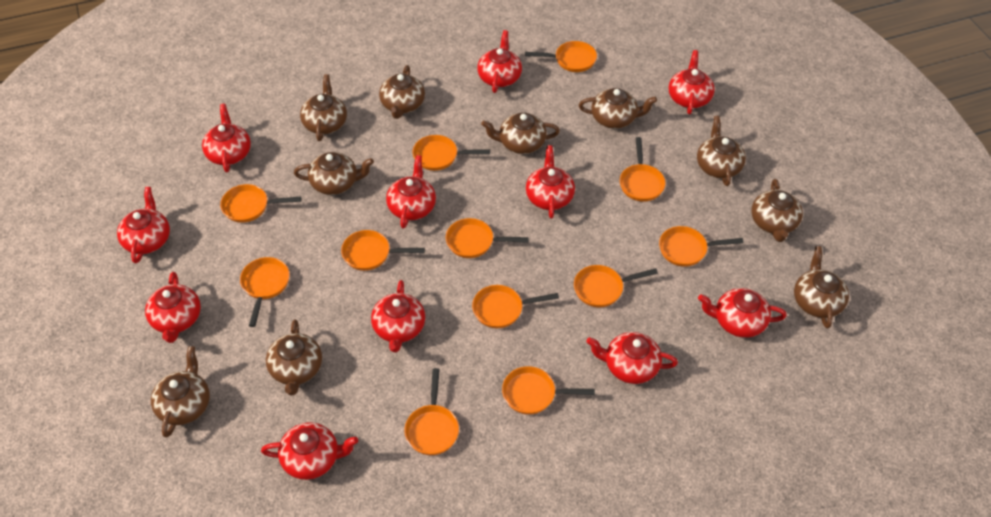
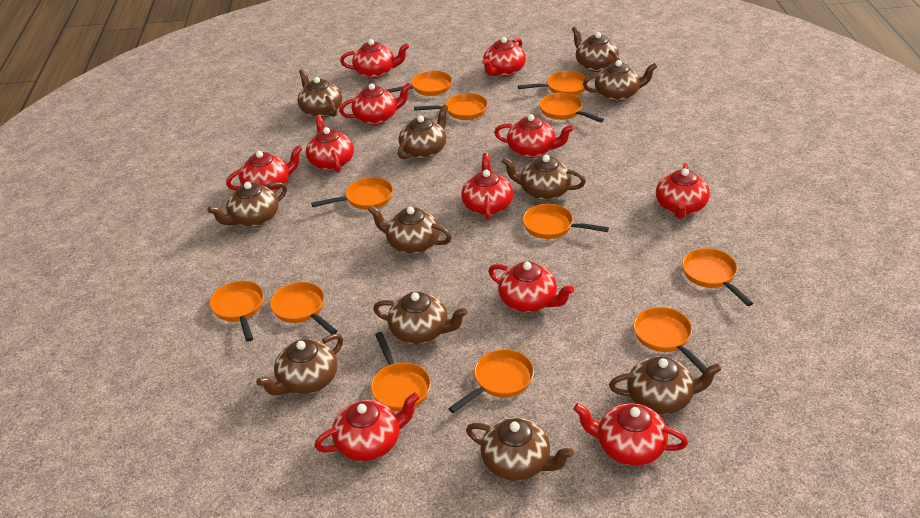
brown teapot: [151,346,210,437] [266,319,322,395] [294,152,374,195] [300,74,347,141] [379,65,425,119] [481,113,560,154] [579,88,657,129] [697,116,746,186] [751,179,803,242] [794,246,849,329] = 10 -> [208,182,287,227] [256,334,343,396] [297,69,342,118] [368,205,452,254] [373,292,468,344] [398,105,449,159] [466,417,574,481] [502,155,586,200] [572,26,620,72] [583,60,657,101] [609,356,722,415] = 11

